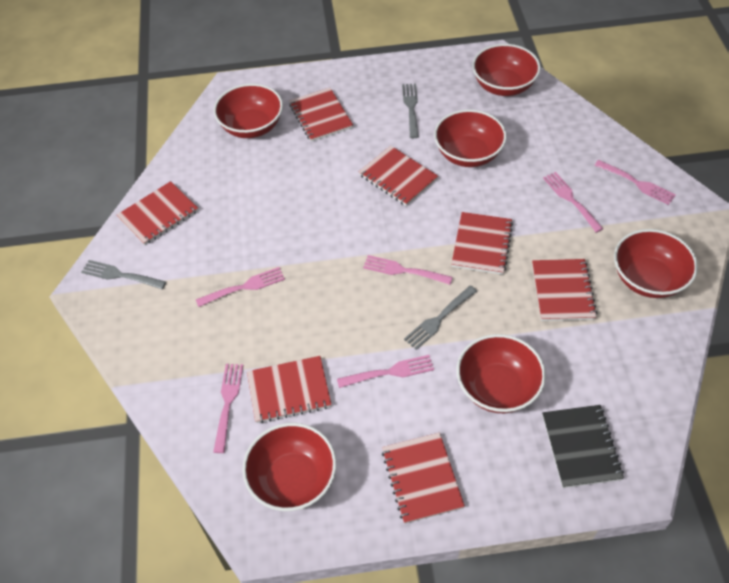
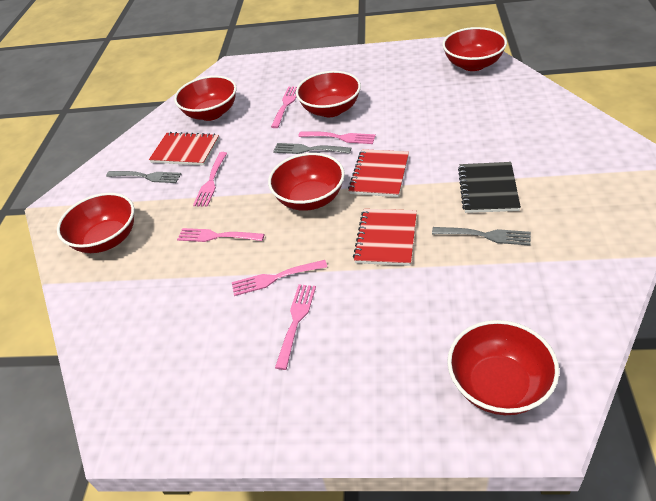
red notebook: [117,181,199,245] [247,356,332,423] [289,88,353,142] [359,146,438,206] [382,433,465,524] [451,212,513,275] [532,259,597,321] = 7 -> [149,132,219,166] [348,149,409,197] [353,209,417,266] = 3

